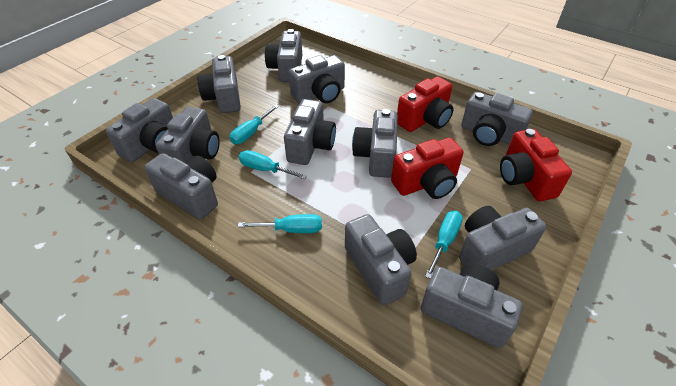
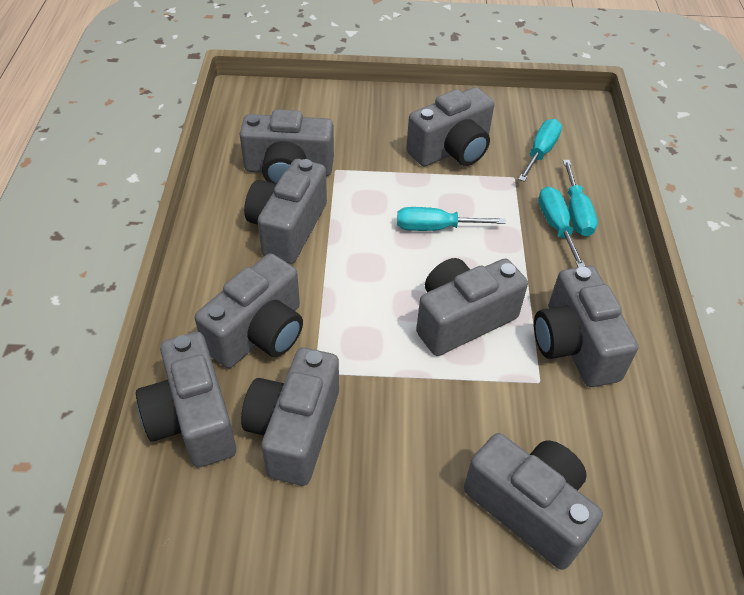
grey camera: [106,98,173,162] [144,153,218,219] [156,107,220,163] [197,55,241,113] [265,29,302,82] [284,99,336,165] [289,55,345,104] [345,214,417,306] [352,109,398,178] [421,264,523,348] [459,206,546,270] [461,92,533,146] = 12 -> [136,332,236,467] [195,253,303,368] [240,109,334,184] [241,348,339,486] [244,159,327,264] [406,87,494,167] [416,258,528,356] [464,433,603,570] [534,266,638,387] = 9
red camera: [391,138,464,199] [397,76,454,132] [500,129,572,201] = 3 -> none = 0

